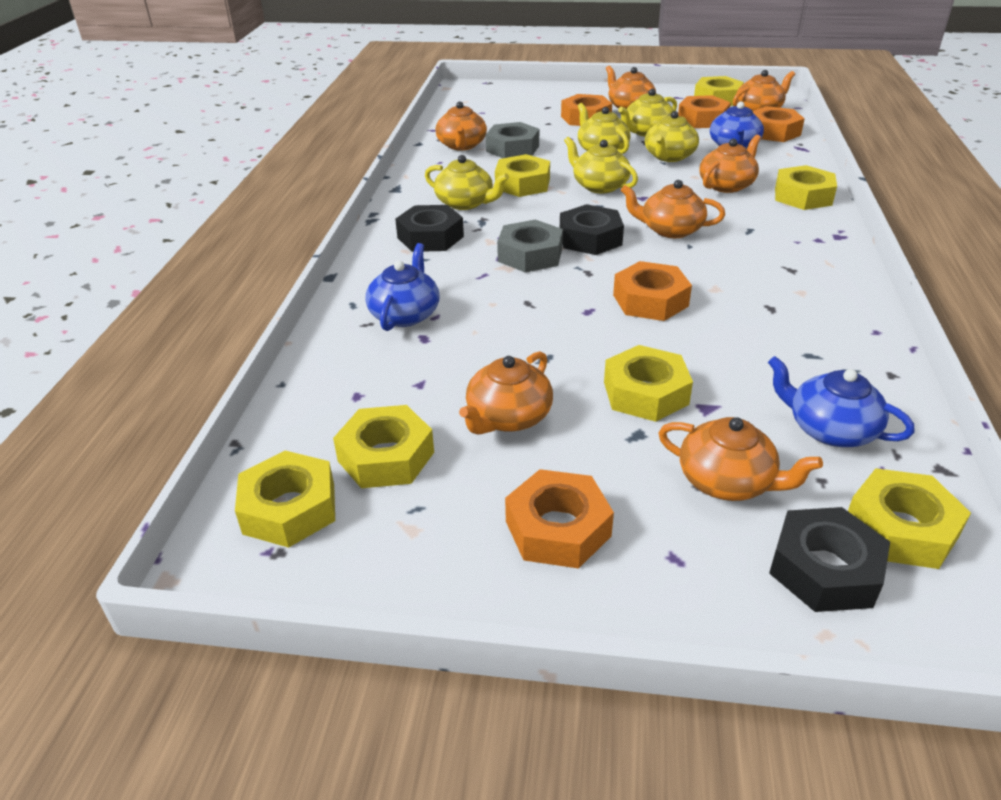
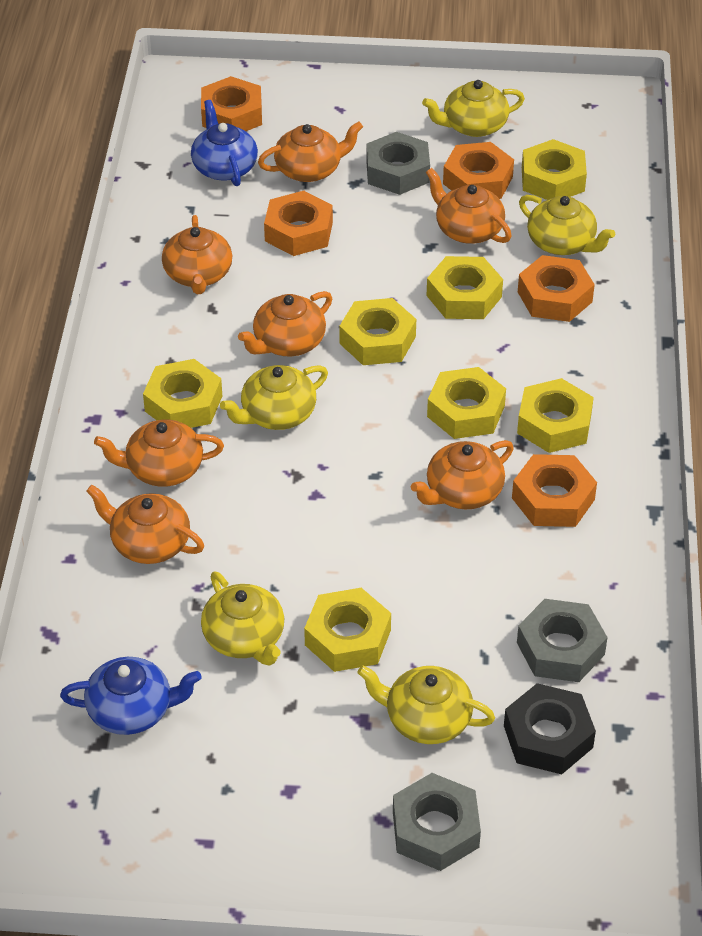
black nut: [395,205,464,252] [560,204,624,255] [769,507,890,612] = 3 -> [504,683,596,774] = 1
blue teapot: [366,243,440,331] [710,101,764,149] [768,356,915,447] = 3 -> [60,657,202,735] [191,100,258,186] = 2
grey nut: [486,122,539,158] [497,219,563,273] = 2 -> [366,132,430,195] [393,773,481,871] [517,599,608,682] = 3

